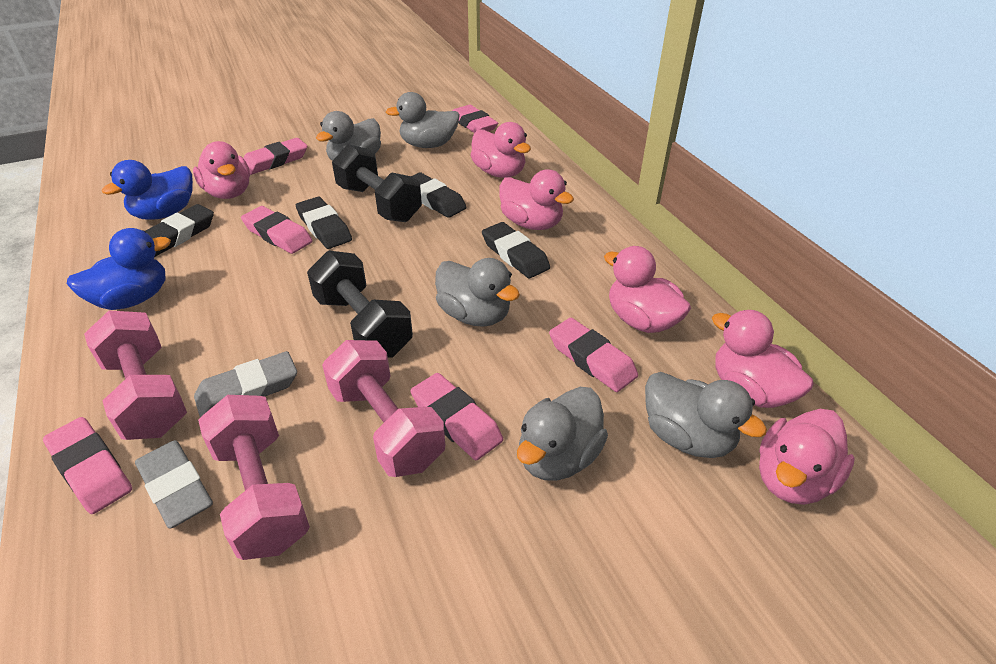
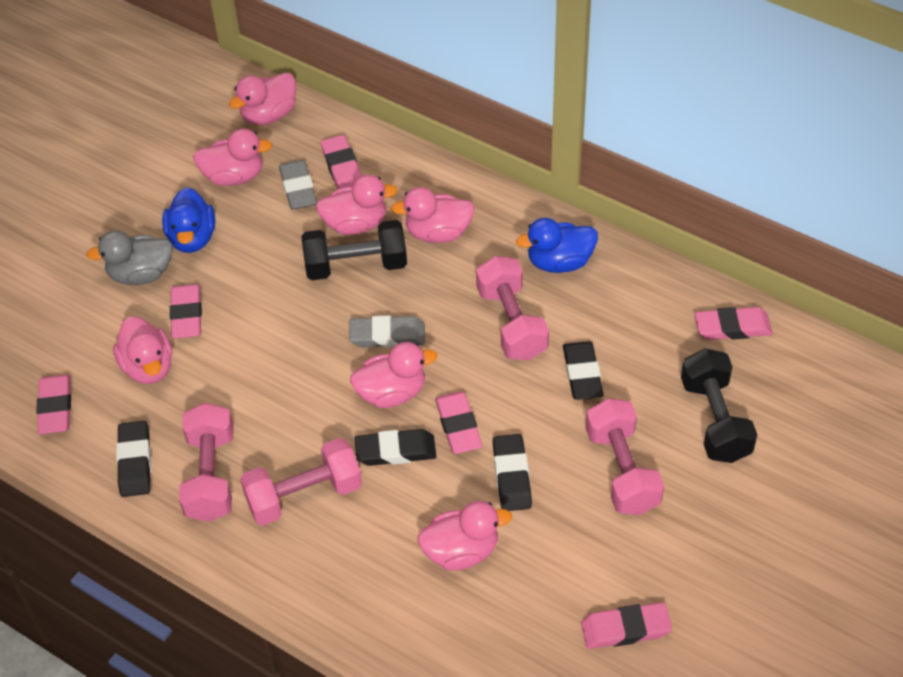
grey duck: [316,111,381,161] [386,92,460,148] [435,258,520,327] [517,387,608,481] [645,372,767,458] = 5 -> [86,230,173,285] = 1
pink duck: [193,141,250,199] [471,122,531,178] [499,169,574,230] [604,246,691,333] [712,310,814,408] [759,409,855,505] = 6 -> [113,317,172,384] [193,129,272,186] [229,72,296,125] [316,175,398,235] [350,342,437,408] [391,187,475,243] [418,501,512,571] = 7
pink dumbbell: [84,310,187,440] [198,395,310,560] [322,340,445,477] = 3 -> [179,403,234,522] [240,438,362,526] [476,256,549,360] [586,398,664,515] = 4

